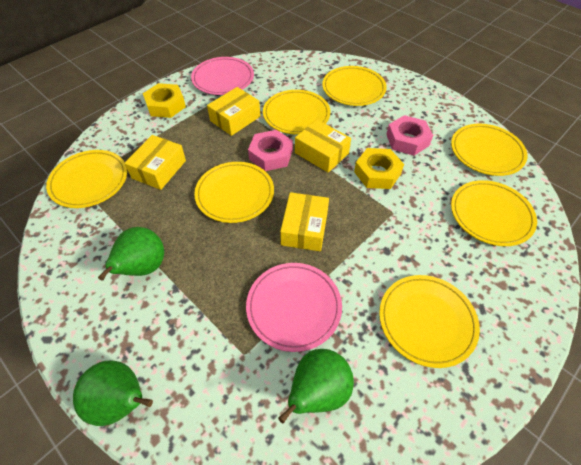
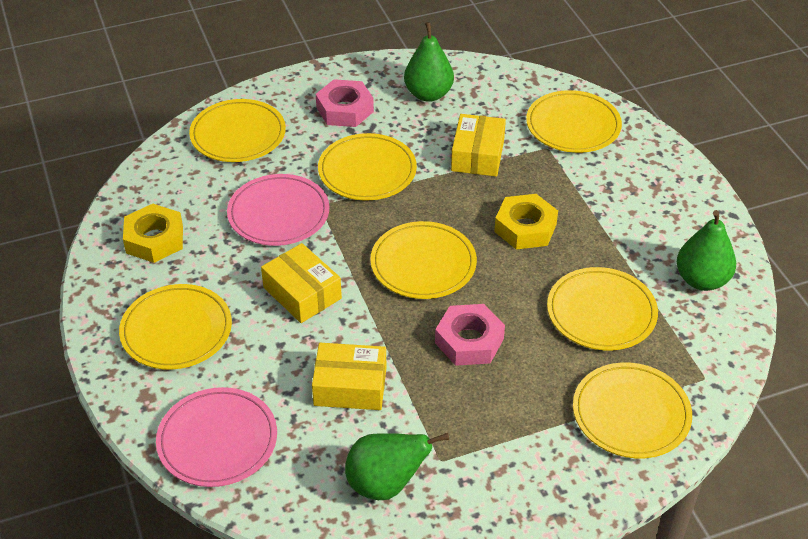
yellow box: [124,135,186,190] [207,87,260,136] [280,192,329,251] [295,120,351,173] = 4 -> [261,243,342,323] [312,343,386,410] [451,114,506,177] = 3

